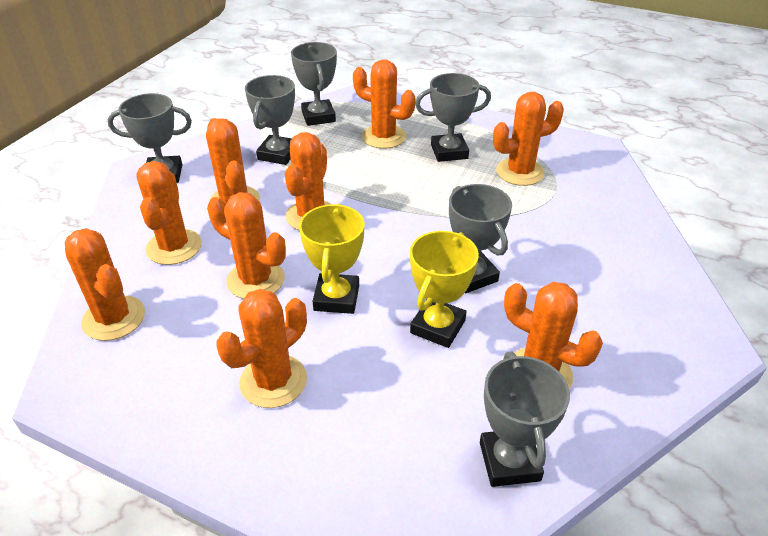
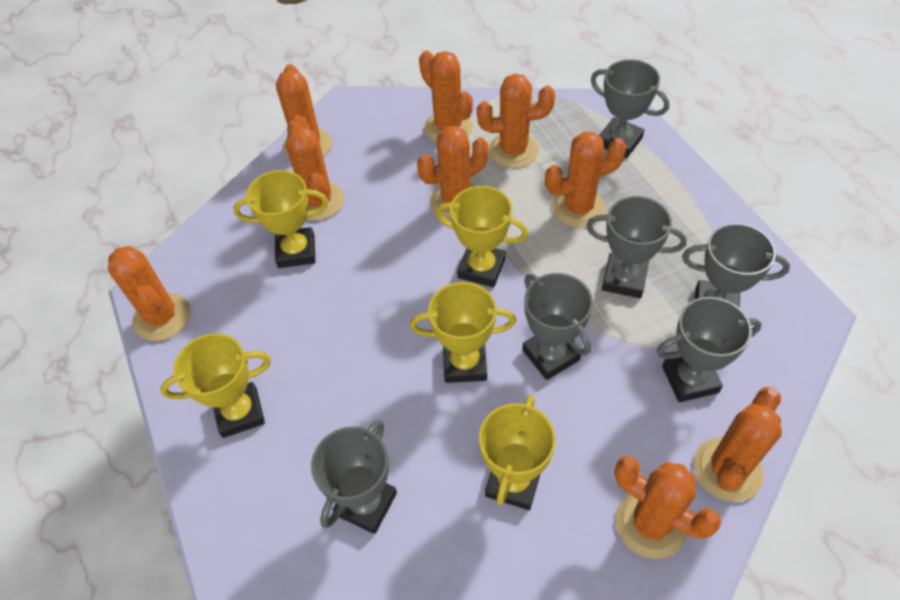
yellow trophy: [299,204,364,314] [410,231,479,348] = 2 -> [160,333,271,438] [233,170,328,268] [410,282,516,383] [435,186,528,287] [479,395,556,510] = 5

